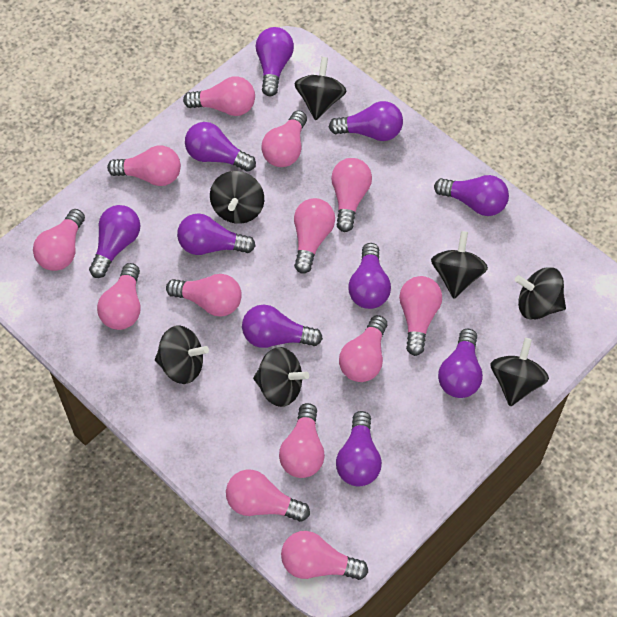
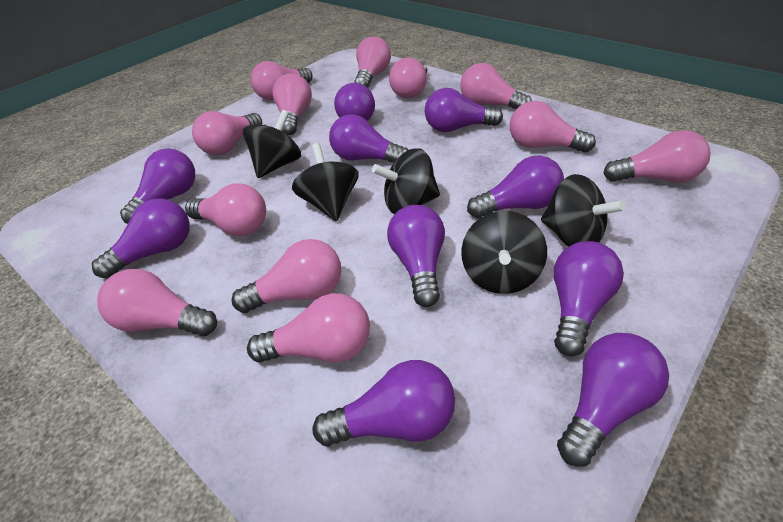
black spinning top: [155,325,209,384] [210,171,264,224] [253,347,309,407] [294,57,346,120] [431,231,488,299] [490,338,549,406] [515,267,566,320] = 7 -> [243,110,301,178] [292,143,359,221] [372,148,440,214] [461,211,547,294] [541,174,626,247] = 5
pink light bulb: [33,209,85,271] [97,263,140,330] [107,146,181,186] [166,274,241,316] [183,76,255,116] [226,470,310,522] [261,110,307,167] [279,403,325,478] [281,531,368,580] [294,198,335,274] [331,158,372,232] [339,315,387,382] [399,276,442,356] = 13 -> [97,269,217,336] [185,183,266,236] [192,111,262,155] [232,239,341,313] [247,293,370,362] [251,61,313,100] [272,73,312,135] [354,36,391,88] [389,58,427,98] [460,63,532,109] [510,101,596,152] [603,130,710,182] = 12

